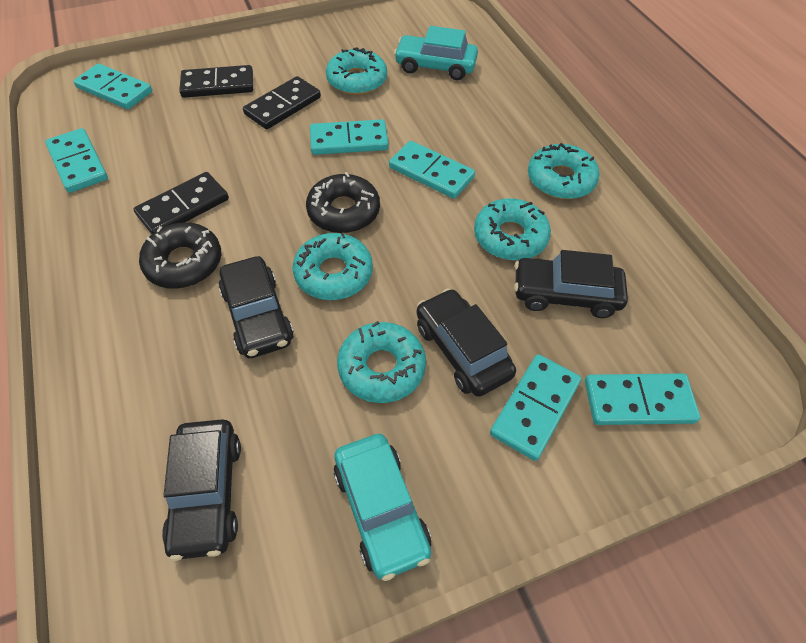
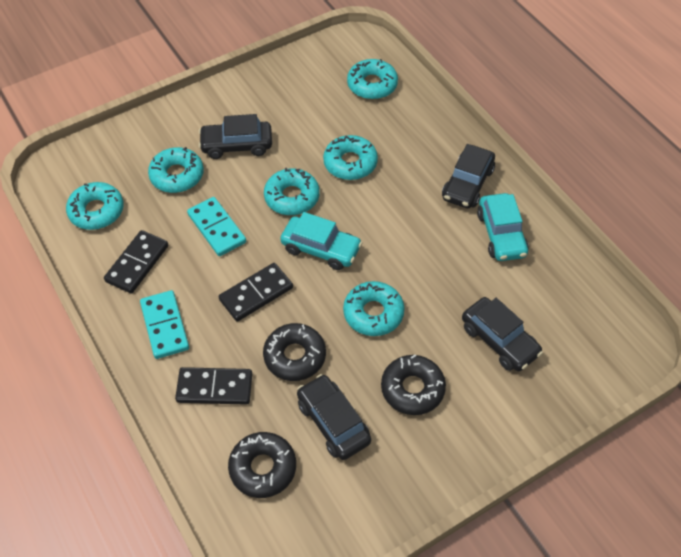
black donut: [139,223,221,289] [306,172,380,233] = 2 -> [228,432,296,498] [263,323,326,381] [381,355,446,415] = 3
turquoise domino: [45,128,108,193] [74,64,152,109] [310,119,388,155] [389,141,475,199] [490,354,581,461] [585,373,700,425] = 6 -> [140,290,189,359] [187,197,246,256] = 2
turquoise donut: [293,232,373,300] [326,47,387,95] [337,321,426,403] [474,198,551,261] [528,143,600,199] = 5 -> [66,182,124,230] [148,147,204,193] [264,168,320,215] [323,135,378,180] [343,281,405,336] [347,59,398,99] = 6

